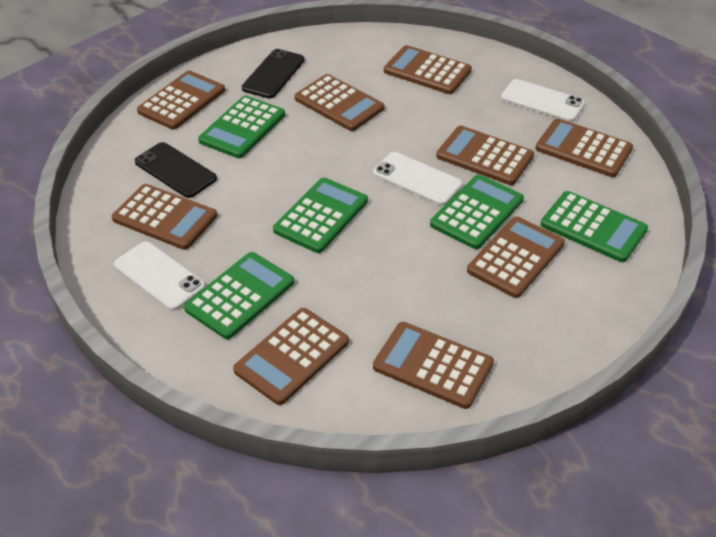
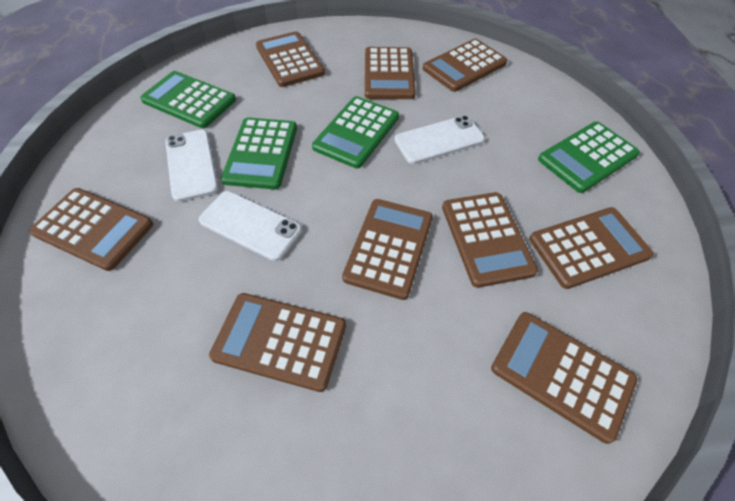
black phone: [135,142,217,198] [242,49,305,98] = 2 -> none = 0
green calculator: [184,252,294,339] [198,96,285,158] [273,178,368,253] [430,175,524,249] [541,191,648,262] = 5 -> [140,71,236,128] [221,117,297,190] [312,96,399,169] [538,122,640,193] = 4

